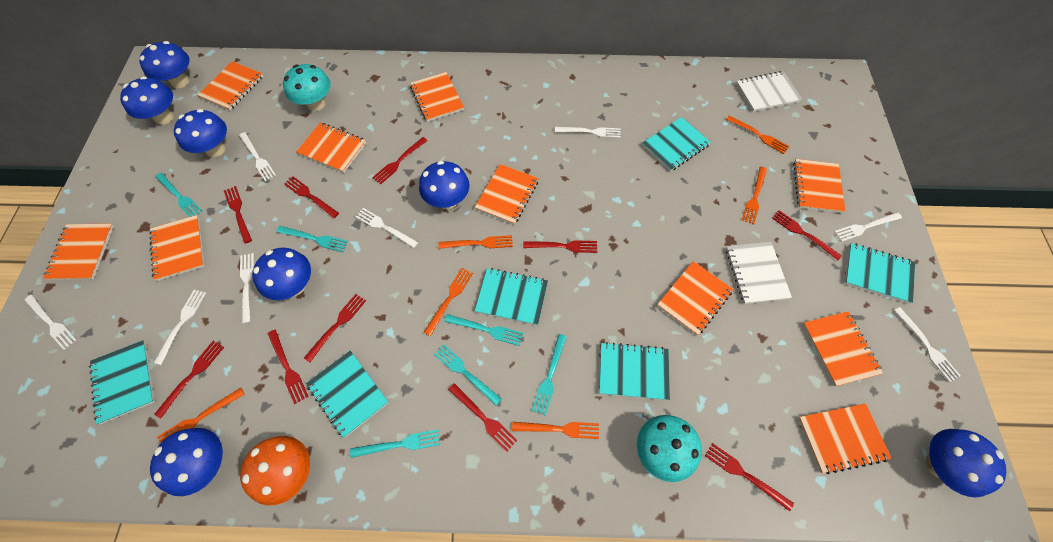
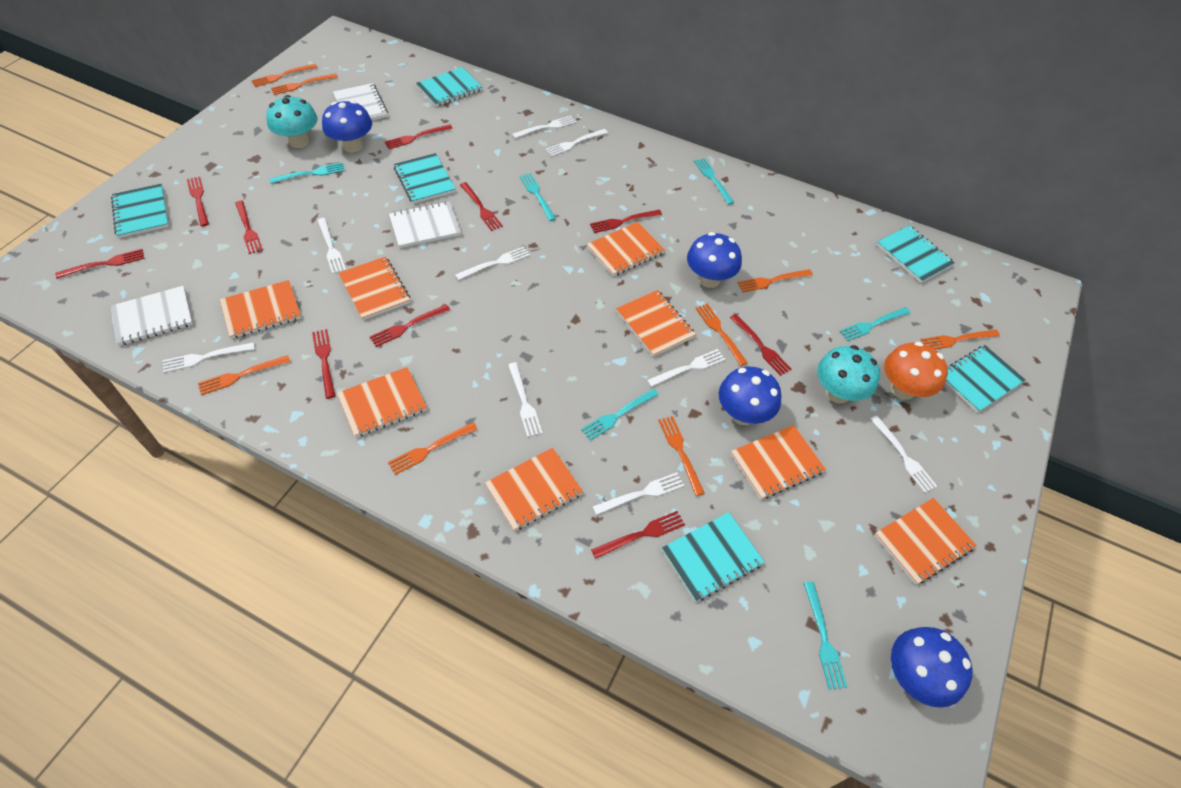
blue mushroom: [120,76,174,125] [139,41,190,89] [150,428,223,496] [174,109,227,157] [252,248,311,300] [419,161,469,209] [926,429,1006,497] = 7 -> [322,100,372,153] [687,232,742,288] [719,367,781,425] [891,627,973,708] = 4
orange fork: [157,388,245,442] [424,268,473,336] [438,235,513,249] [512,422,599,439] [726,115,789,154] [742,167,767,225] = 6 -> [198,355,291,395] [251,64,317,87] [271,73,338,95] [388,422,477,475] [658,416,705,496] [695,303,748,366] [738,269,813,293] [921,330,1000,349] = 8
orange notebook: [43,223,114,280] [149,215,204,281] [198,61,263,110] [296,123,366,173] [410,72,464,122] [475,164,539,225] [657,261,733,336] [793,159,845,213] [798,403,892,474] [802,311,883,386] = 10 -> [220,280,301,339] [337,367,427,437] [339,256,410,320] [485,448,583,531] [587,222,665,276] [616,290,696,357] [731,425,826,500] [874,498,977,585] = 8
white fork: [24,295,77,350] [154,290,206,365] [239,132,276,181] [240,253,254,324] [355,208,419,248] [555,127,621,138] [834,212,902,242] [894,307,961,382] = 8 -> [163,342,255,373] [317,218,346,274] [455,246,530,280] [508,362,543,437] [512,116,576,138] [545,129,608,157] [592,472,684,515] [647,349,726,387] [870,416,937,493] = 9
white notebook: [726,242,792,304] [736,71,802,112] = 2 -> [111,286,193,346] [333,83,388,121] [389,201,461,248] = 3

